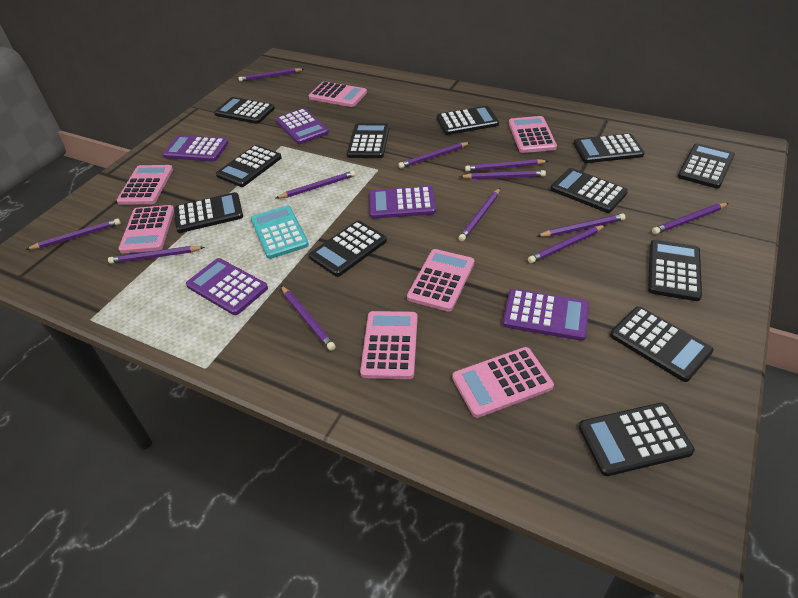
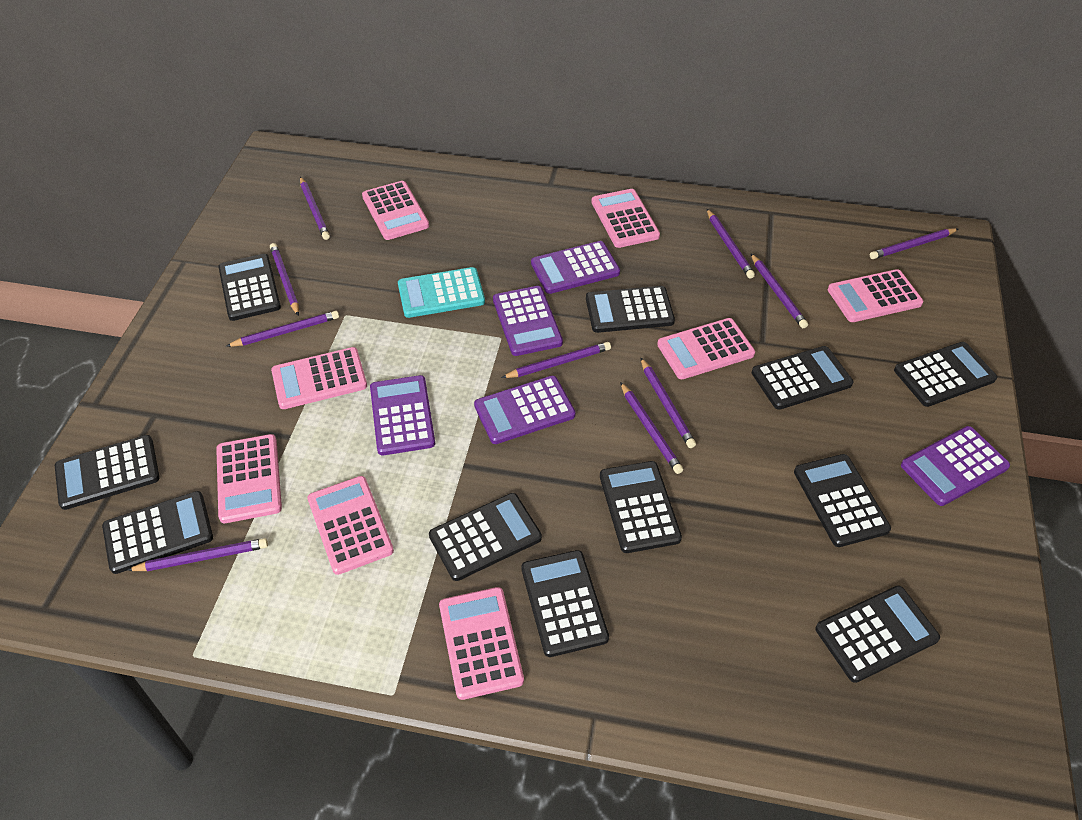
black calculator: [174,192,243,233] [214,97,275,124] [216,145,282,187] [309,221,387,277] [347,123,389,158] [437,106,499,135] [550,168,628,213] [573,133,645,163] [579,403,695,476] [610,306,714,382] [648,240,702,301] [678,143,735,188] = 12 -> [55,435,160,510] [102,491,213,574] [218,254,281,321] [429,493,542,581] [521,550,609,657] [586,286,675,333] [600,461,682,553] [752,346,853,410] [794,454,891,547] [815,586,940,683] [894,342,997,407] = 11
pink calculator: [117,165,173,205] [118,205,174,254] [308,81,367,107] [360,311,418,379] [407,249,474,312] [452,347,554,418] [509,116,557,153] = 7 -> [216,434,282,523] [271,347,367,409] [307,476,394,575] [362,181,429,240] [439,587,524,700] [592,189,660,248] [657,318,755,379] [828,269,923,322] = 8
purple pencil: [26,218,121,250] [108,246,204,264] [238,68,304,82] [276,171,356,198] [281,286,336,351] [398,142,471,168] [458,188,500,241] [459,170,546,179] [465,159,548,172] [528,225,606,263] [537,213,625,237] [652,203,728,234] = 12 -> [127,538,268,571] [226,311,339,347] [270,243,299,316] [300,177,330,240] [501,342,611,378] [620,382,683,474] [641,358,696,448] [707,209,755,279] [751,254,808,328] [870,228,958,259] = 10

